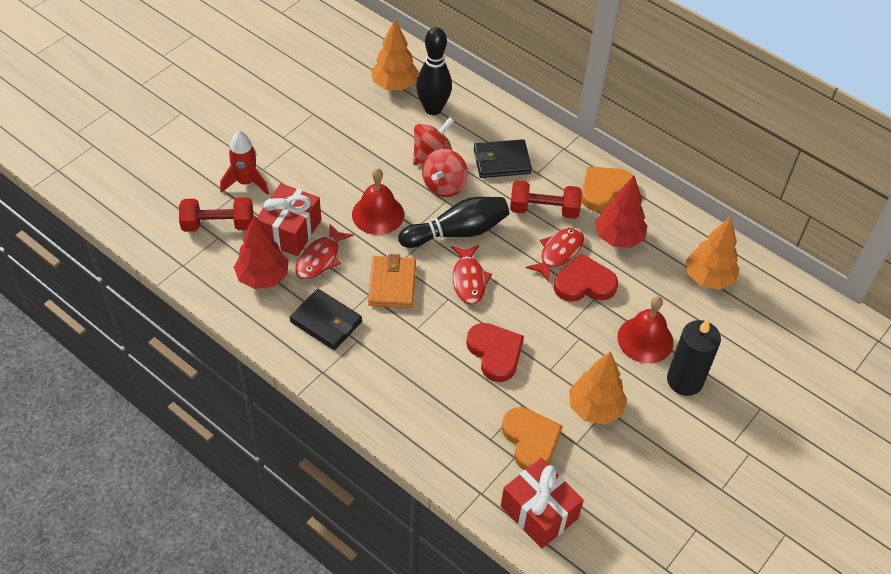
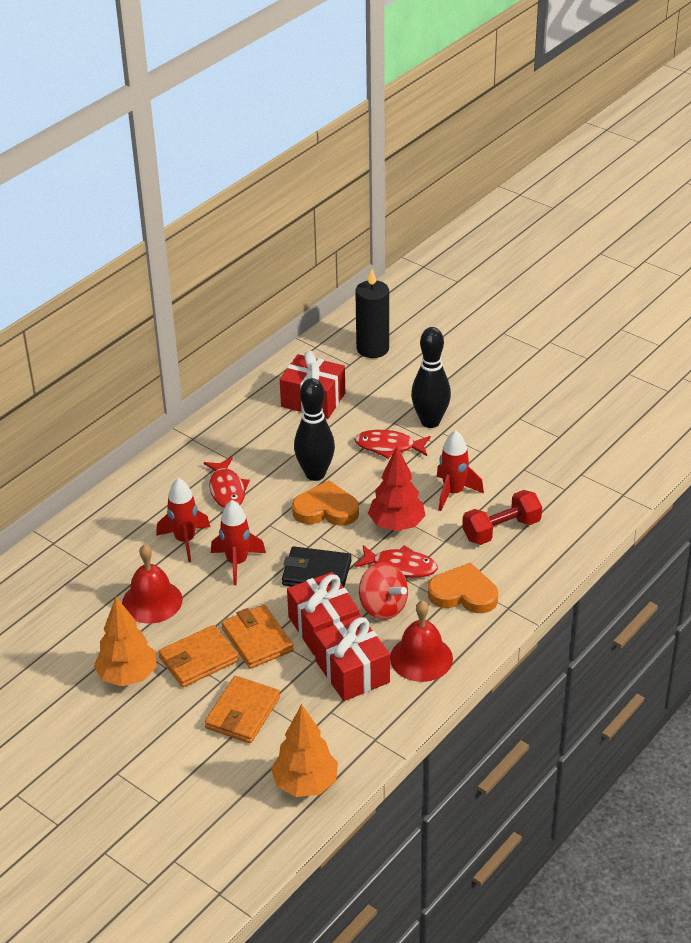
black wallet: [289,289,362,350] [474,139,532,178] = 2 -> [282,546,352,587] = 1
orange tree: [371,20,419,90] [569,351,627,425] [686,217,740,290] = 3 -> [94,597,157,686] [271,704,338,797] = 2
orange wallet: [368,254,416,308] = 1 -> [158,625,239,687] [205,676,280,743] [221,605,294,669] = 3
red dumbbell: [179,197,253,232] [510,181,582,219] = 2 -> [462,490,542,545] = 1
red gift: [257,183,321,256] [501,458,584,549] = 2 -> [280,351,345,419] [287,572,359,655] [314,614,390,701] = 3
red heart: [466,323,524,382] [554,253,618,302] = 2 -> none = 0
red rocket: [220,131,269,195] = 1 -> [156,478,210,562] [211,500,266,585] [436,430,484,511] = 3
red spinning top: [413,117,454,165] [422,149,468,197] = 2 -> [359,562,408,620] = 1
red tree: [234,215,289,289] [595,176,647,248] = 2 -> [368,447,426,531] = 1

